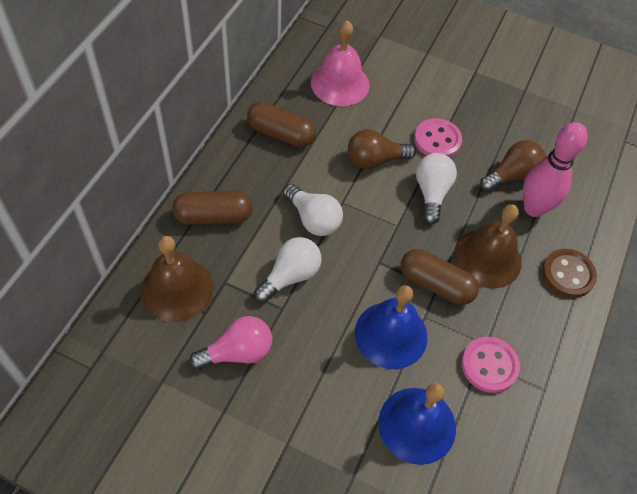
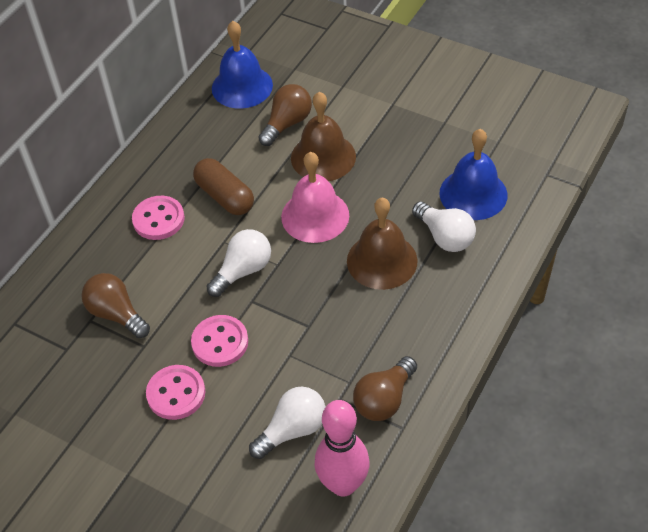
brown button: [542,249,597,298] = 1 -> none = 0
brown capsule: [172,191,253,225] [247,102,316,147] [401,249,479,305] = 3 -> [193,158,254,215] = 1
brown light bulb: [348,129,416,169] [480,140,546,192] = 2 -> [82,273,150,338] [258,84,312,146] [353,356,417,421] = 3
pink button: [414,118,462,158] [462,337,520,393] = 2 -> [132,196,185,240] [146,365,205,420] [191,315,248,367] = 3
pink light bulb: [189,316,272,370] = 1 -> none = 0

